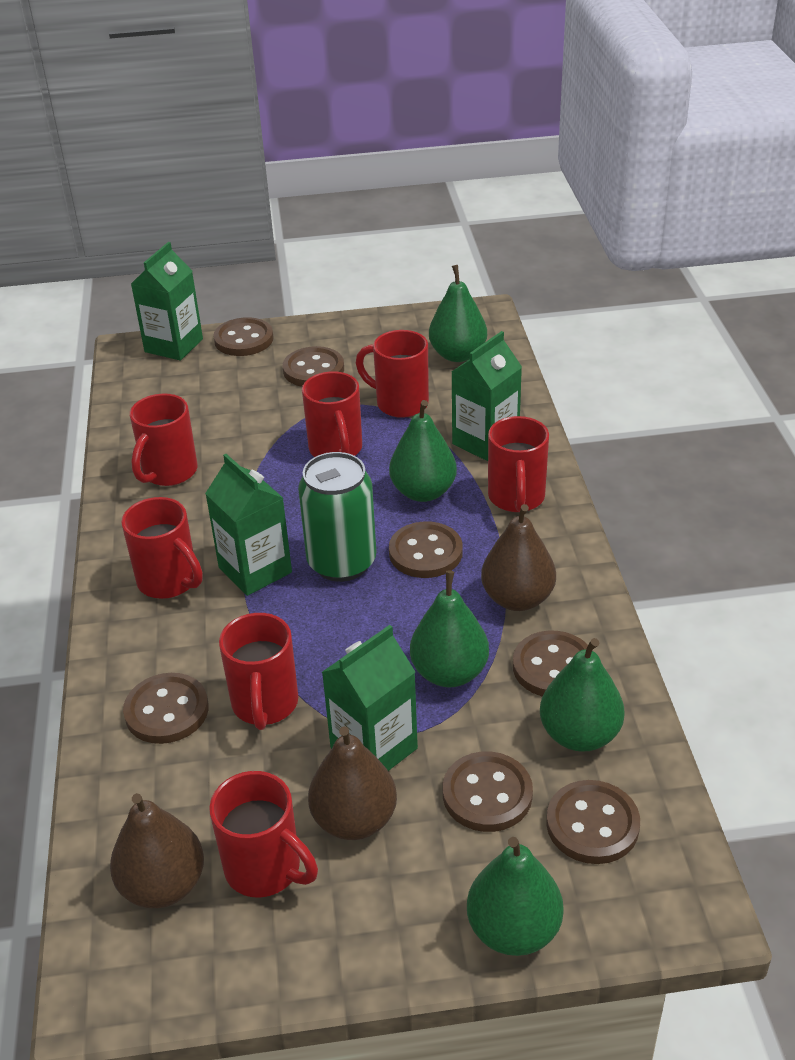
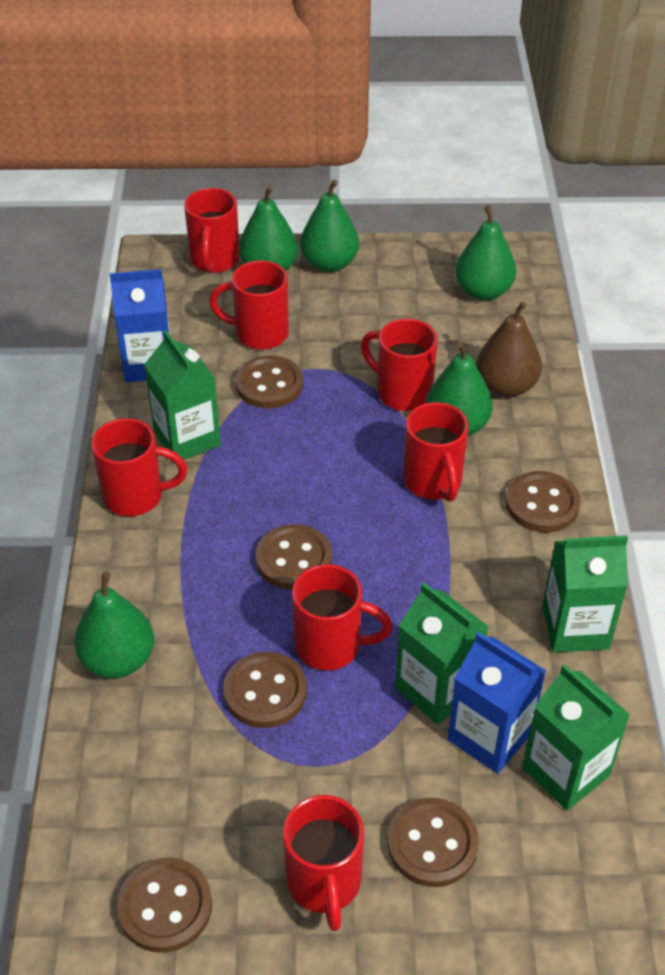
blue carton: none = 0 -> [110,269,170,382] [448,632,546,774] = 2
brown button: [123,673,209,744] [213,317,273,356] [283,346,344,387] [389,521,463,578] [443,752,533,832] [513,631,588,696] [546,780,640,864] = 7 -> [117,858,212,953] [223,652,307,728] [235,356,303,409] [256,524,332,590] [387,798,479,887] [505,471,580,532] = 6
brown pear: [110,793,204,908] [308,726,397,840] [481,504,556,611] = 3 -> [476,301,542,397] = 1
green can: [298,452,376,582] = 1 -> none = 0

